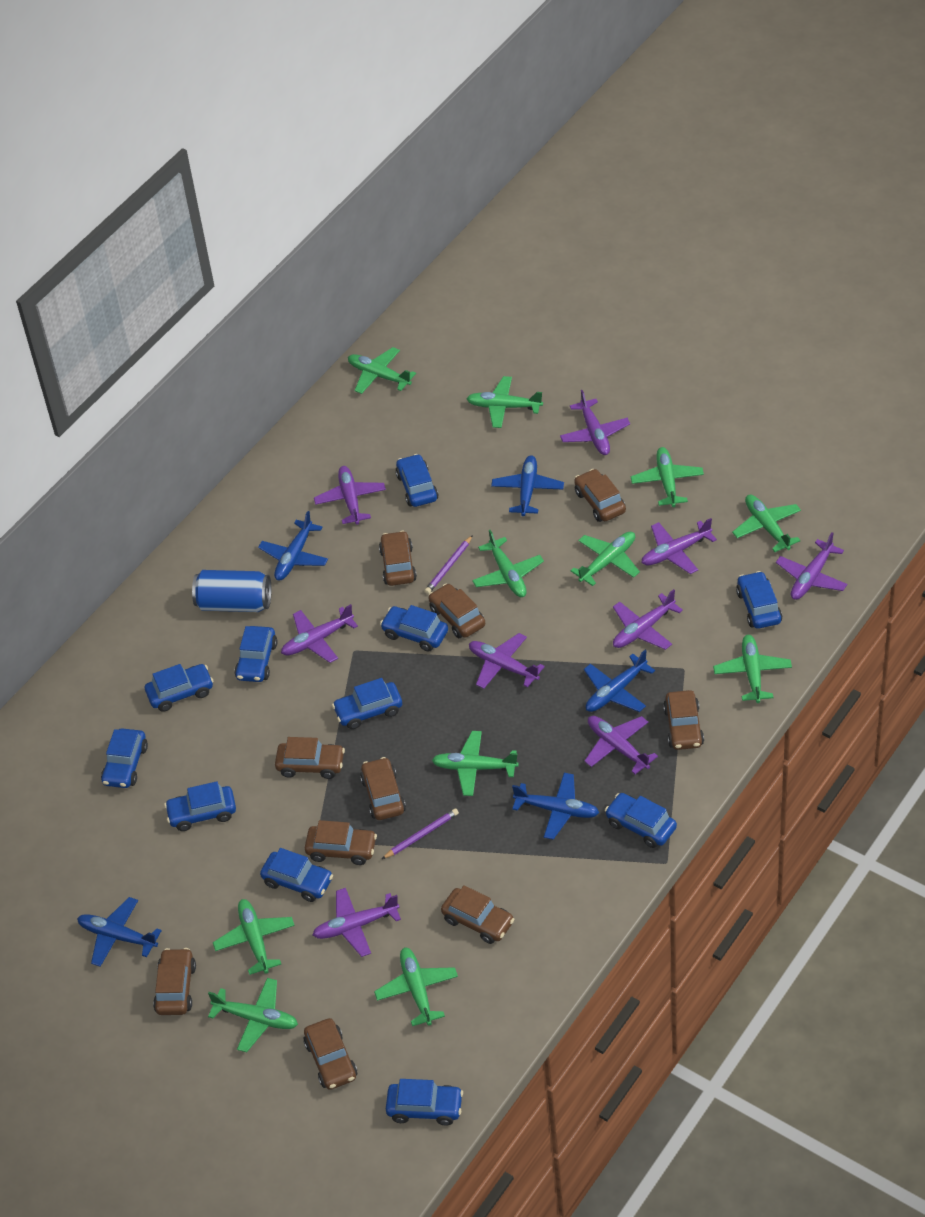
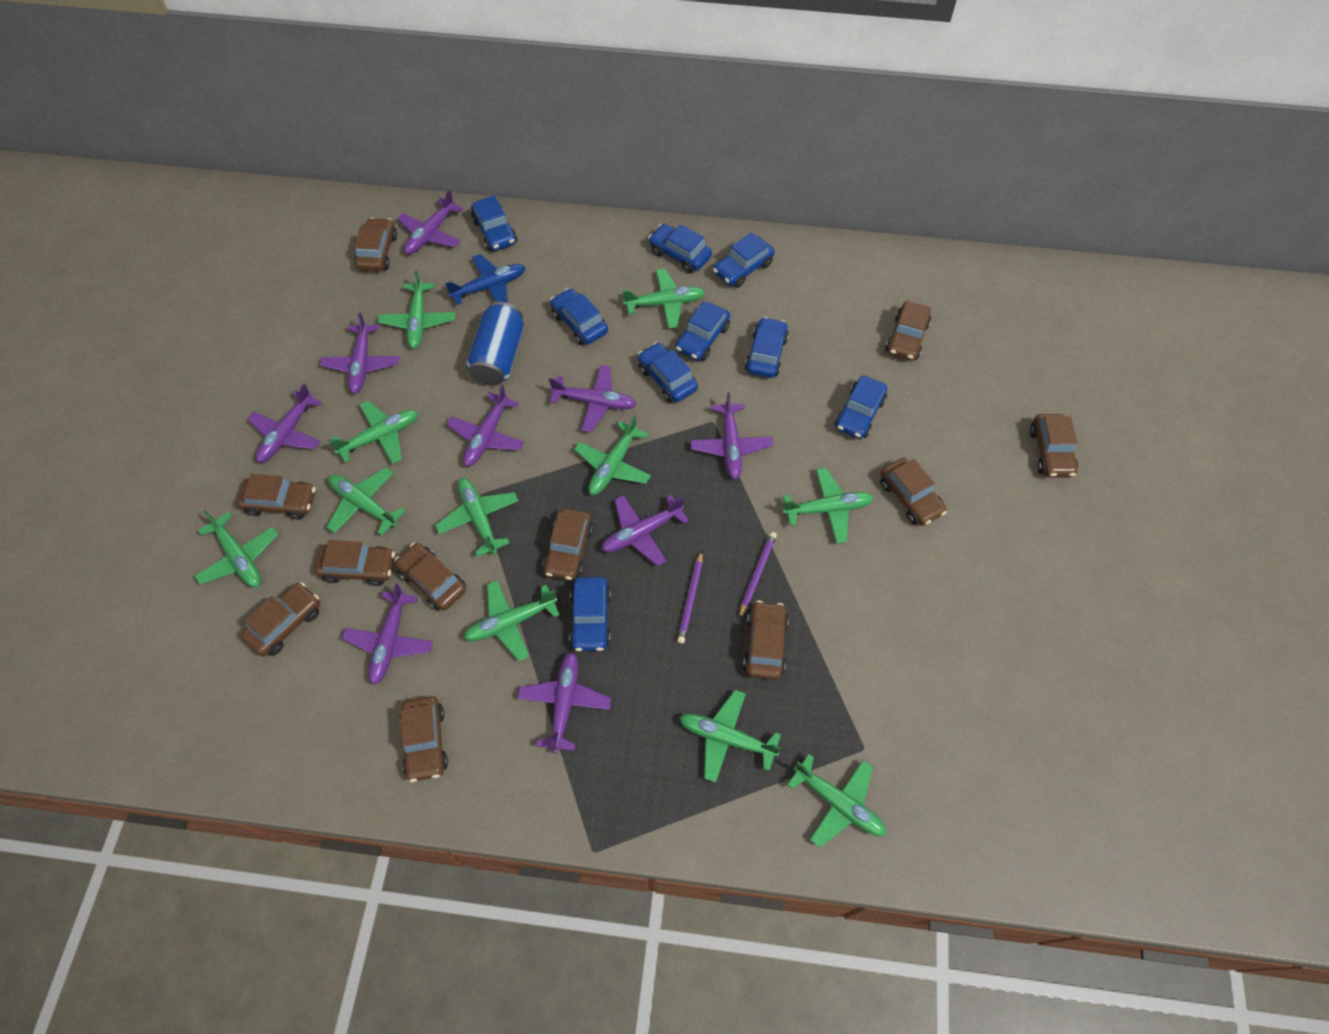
blue car: [101,728,148,788] [145,664,213,712] [164,781,236,831] [234,626,278,682] [260,848,333,902] [332,678,402,729] [380,605,448,652] [386,1079,463,1126] [395,454,439,507] [605,793,677,848] [736,571,782,629] = 11 -> [471,195,517,251] [550,288,608,345] [569,577,611,651] [638,342,698,403] [648,224,712,273] [676,301,730,361] [713,232,775,288] [745,317,789,378] [834,376,887,439] = 9
blue plane: [77,897,162,967] [258,511,328,581] [491,455,564,516] [512,773,599,839] [584,650,655,712] = 5 -> [445,254,525,305] = 1
brown car: [153,948,196,1015] [275,737,345,779] [303,1018,357,1090] [305,820,377,865] [360,757,406,820] [379,531,417,586] [428,583,485,638] [441,885,515,944] [574,469,626,522] [663,690,704,750] = 10 -> [237,474,316,520] [241,582,320,657] [315,540,395,586] [355,217,397,272] [394,543,466,611] [400,696,448,782] [543,508,593,580] [743,601,789,680] [880,458,947,526] [885,301,931,361] [1030,414,1078,478] = 11

